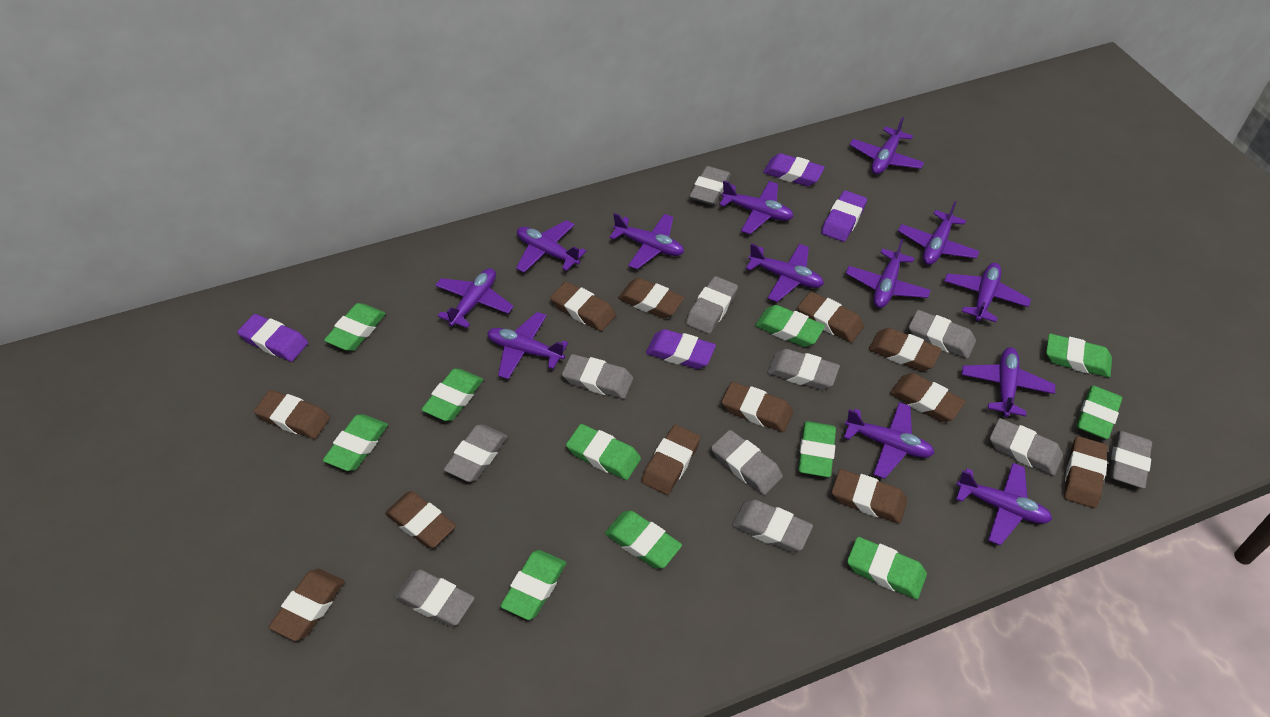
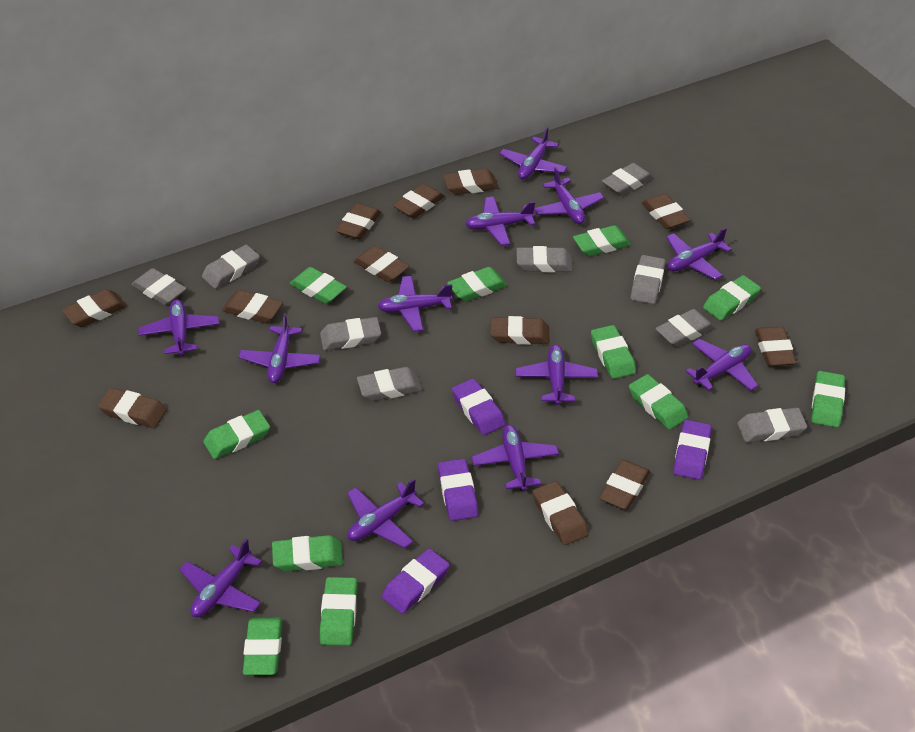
grey eraser: [395,569,475,626] [444,425,507,482] [562,354,633,399] [686,276,738,334] [689,166,731,205] [711,430,783,495] [732,500,813,552] [767,349,840,390] [909,310,976,359] [990,418,1063,476] [1110,431,1152,489] = 11 -> [132,268,187,305] [202,245,260,289] [320,317,381,350] [357,367,422,401] [516,246,573,272] [602,163,653,196] [630,255,666,304] [655,309,714,347] [737,408,807,442] = 9
purple plane: [435,268,514,328] [487,312,568,379] [516,220,586,273] [609,213,684,269] [719,181,794,234] [746,243,824,302] [844,402,935,479] [846,239,931,308] [849,117,924,174] [898,201,980,265] [944,263,1031,322] [956,463,1052,546] [962,347,1055,417] = 13 -> [138,299,219,356] [179,538,262,617] [239,313,321,383] [347,479,424,548] [377,276,453,332] [465,196,535,246] [471,425,559,491] [499,127,567,180] [515,344,598,405] [534,167,604,224] [666,227,732,280] [685,339,758,391] = 12

